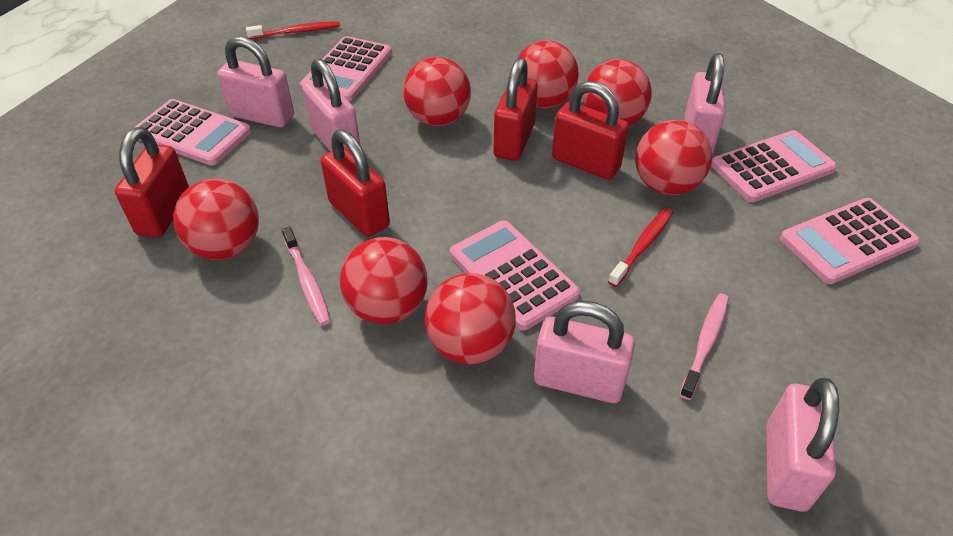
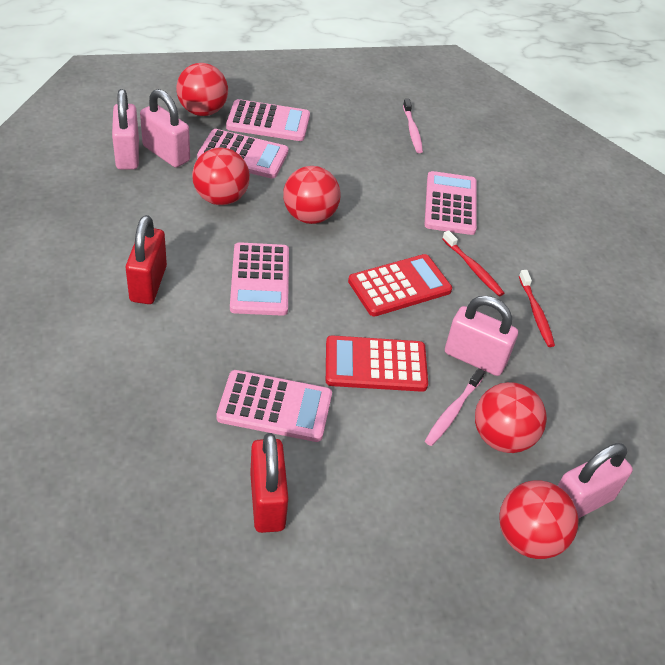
pink padlock: [218,37,294,128] [302,58,360,151] [534,301,635,403] [685,53,725,154] [767,378,839,512] = 5 -> [112,89,139,170] [140,89,190,167] [445,296,518,376] [558,443,633,519] = 4
red ball: [173,179,259,260] [340,237,428,324] [403,57,471,126] [425,273,516,364] [517,40,579,109] [582,59,652,126] [635,120,712,195] = 7 -> [176,63,228,116] [192,147,250,205] [283,166,341,224] [475,382,547,453] [499,480,579,559] = 5
red calculator: none = 0 -> [326,335,428,392] [348,254,452,317] = 2
red padlock: [115,127,189,238] [321,129,390,237] [494,58,538,161] [552,81,629,180] = 4 -> [126,215,167,304] [250,433,289,533] = 2

